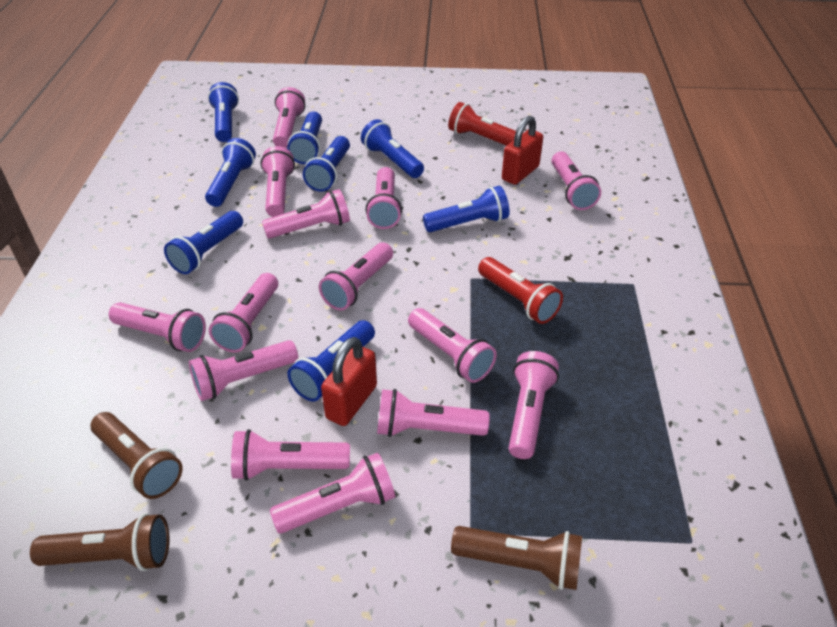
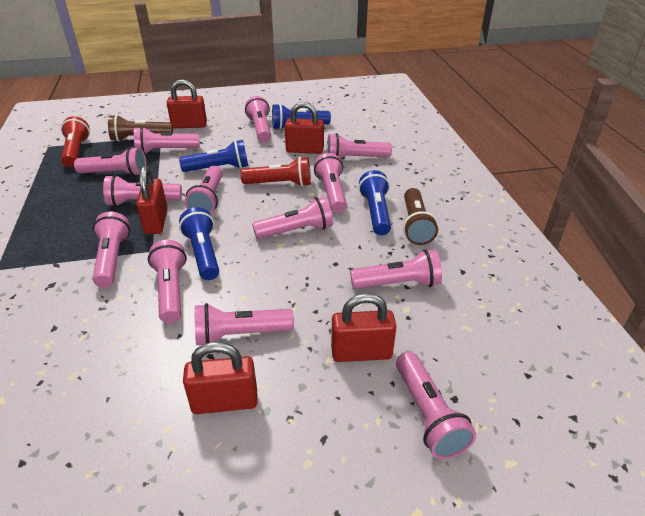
blue flashlight: [164,211,243,274] [205,138,256,207] [208,82,239,142] [287,111,322,164] [287,320,375,401] [303,136,350,192] [361,119,424,178] [423,186,510,232] = 8 -> [179,140,248,172] [179,207,219,280] [272,104,331,130] [358,170,391,235] = 4
brown flashlight: [30,513,169,571] [91,412,183,499] [451,526,582,590] = 3 -> [108,115,173,142] [403,188,438,245] = 2
pink flashlight: [109,302,206,352] [189,340,298,401] [209,273,278,353] [231,429,350,481] [261,146,295,217] [262,189,350,238] [270,453,395,533] [273,87,305,148] [319,242,393,311] [366,167,402,229] [377,389,490,437] [408,308,497,383] [509,351,559,459] [551,152,601,210] = 14 -> [74,147,147,176] [92,212,130,288] [103,175,182,207] [134,127,200,154] [148,240,187,323] [185,166,222,214] [195,303,294,345] [245,96,271,142] [252,196,333,239] [314,153,347,213] [327,133,392,159] [350,249,442,289] [396,352,476,459] = 13
red padlock: [321,337,377,426] [502,115,543,185] = 2 -> [136,166,168,234] [167,79,207,128] [183,342,258,414] [285,102,324,154] [331,293,397,362] = 5

